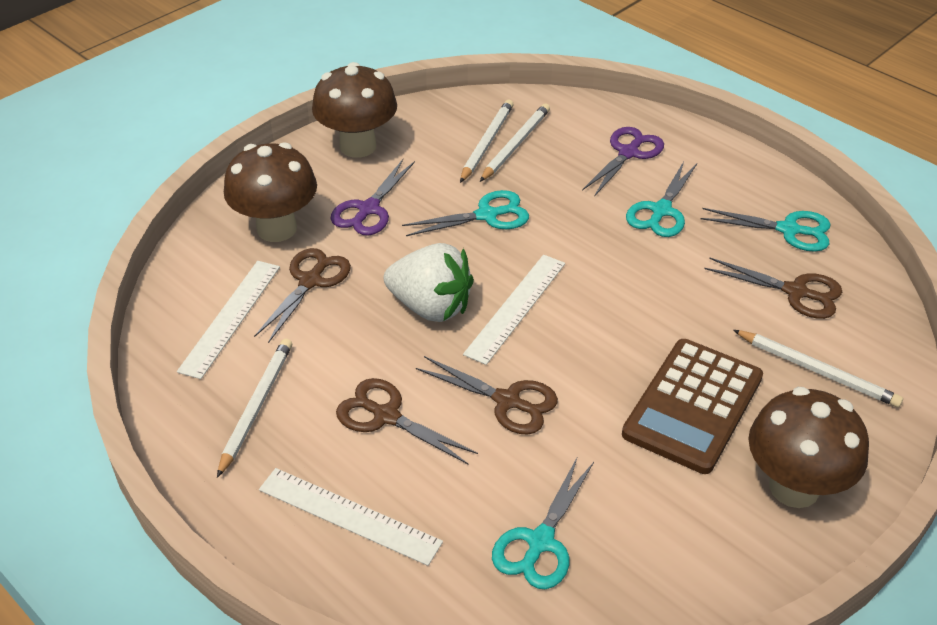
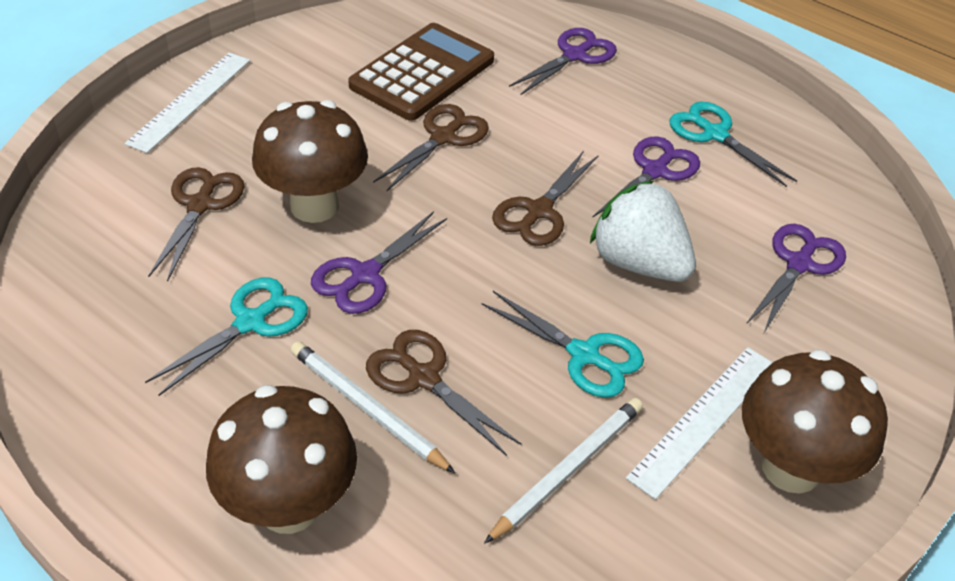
purple scissors: [330,159,415,235] [582,127,664,197] = 2 -> [311,211,447,314] [509,28,617,95] [592,136,700,218] [746,224,846,333] = 4
turquoise scissors: [402,190,529,236] [492,456,594,589] [626,161,697,237] [700,208,831,252] = 4 -> [145,278,308,396] [482,291,644,398] [670,102,797,187] = 3
white pencil: [217,339,292,478] [460,100,514,183] [480,104,550,182] [733,330,903,407] = 4 -> [291,341,455,473] [484,398,643,544] = 2
white ruler: [177,261,280,379] [259,468,443,566] [463,255,565,365] = 3 -> [124,52,250,153] [626,347,773,500] = 2

